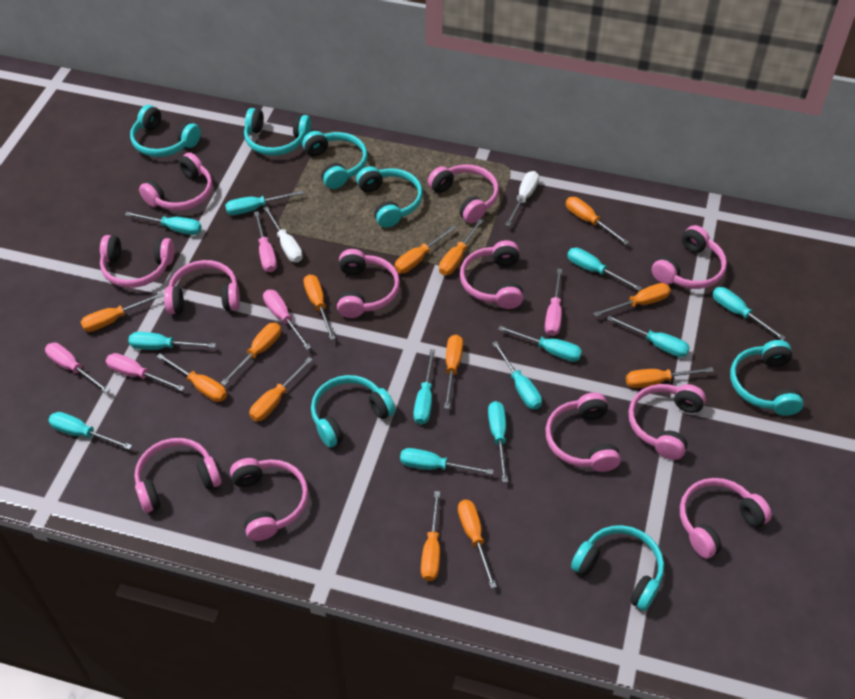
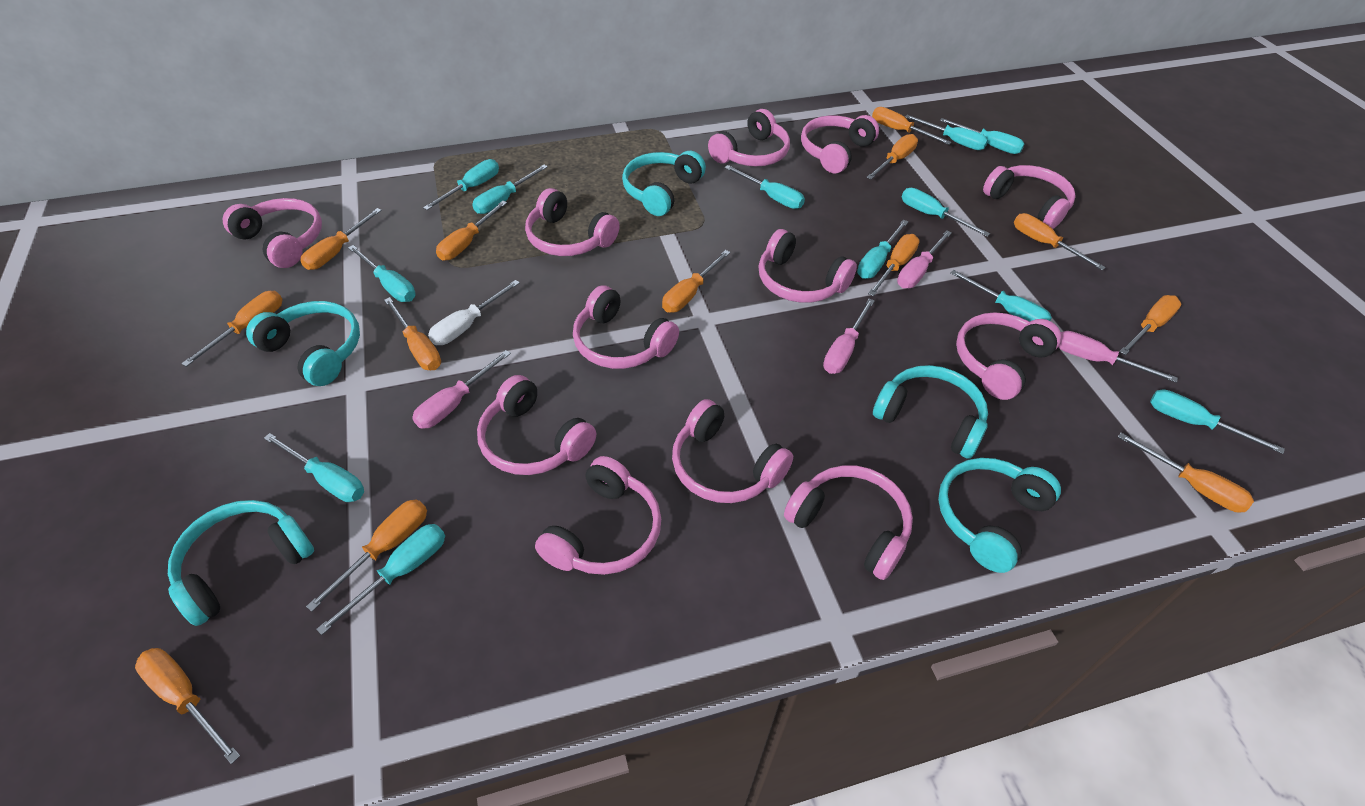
pink screwdriver: [45,343,110,393] [106,353,185,391] [254,211,277,272] [263,290,311,350] [545,269,562,336] = 5 -> [412,350,511,429] [823,299,875,374] [897,230,952,288] [1059,331,1178,383] = 4
turquoise headphones: [130,105,201,157] [244,108,311,156] [302,131,368,189] [311,375,395,447] [356,166,423,228] [571,525,664,611] [730,340,804,416] = 7 -> [168,500,314,626] [246,301,360,386] [622,151,706,216] [873,365,988,459] [938,458,1061,573] = 5
white screwdriver: [264,206,303,263] [505,171,539,227] = 2 -> [428,280,520,345] = 1

